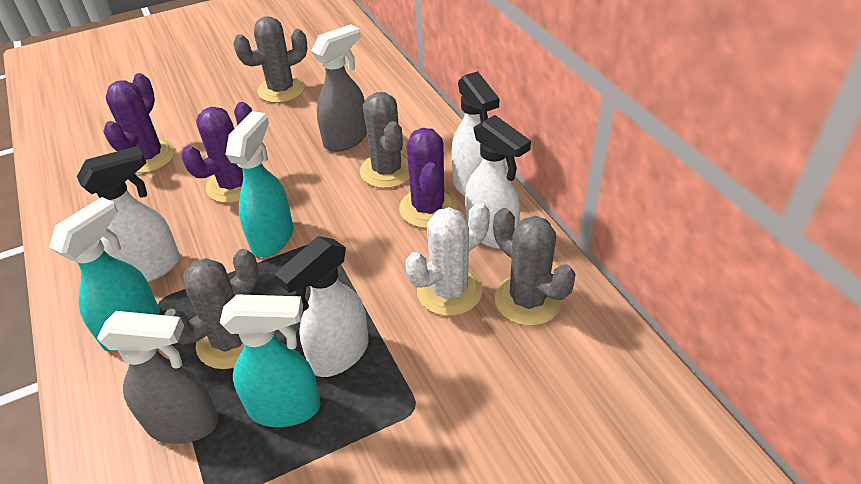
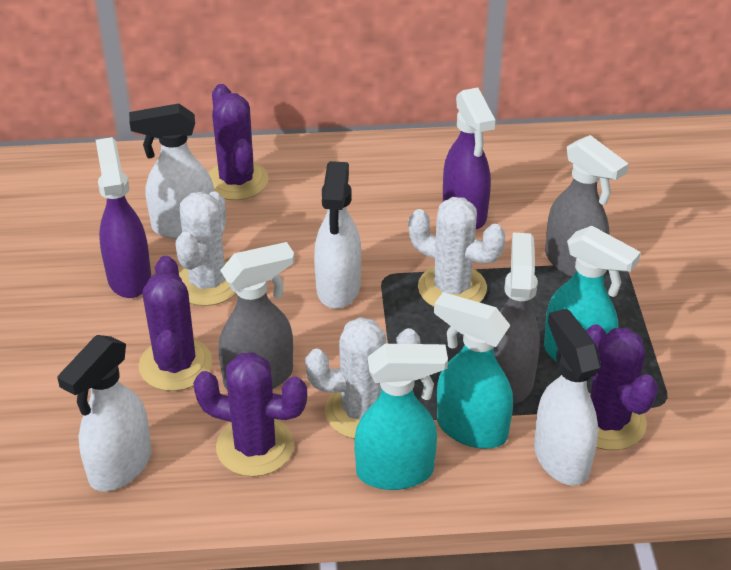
grey cactus: [164,249,258,369] [233,16,308,103] [360,92,409,188] [493,208,576,326] = 4 -> none = 0
grey spray bottle: [97,311,219,444] [311,24,367,152] = 2 -> [218,242,295,389] [494,232,540,404] [545,135,629,277] = 3
purple cactus: [103,73,175,173] [182,102,252,203] [399,128,457,228] = 3 -> [139,256,212,391] [193,352,307,477] [208,84,269,200] [586,324,658,450] = 4
purple spray bottle: none = 0 -> [96,137,151,298] [443,88,495,229] = 2
white cactus: [405,202,490,316] = 1 -> [176,191,236,306] [305,317,421,439] [408,197,506,307] = 3

